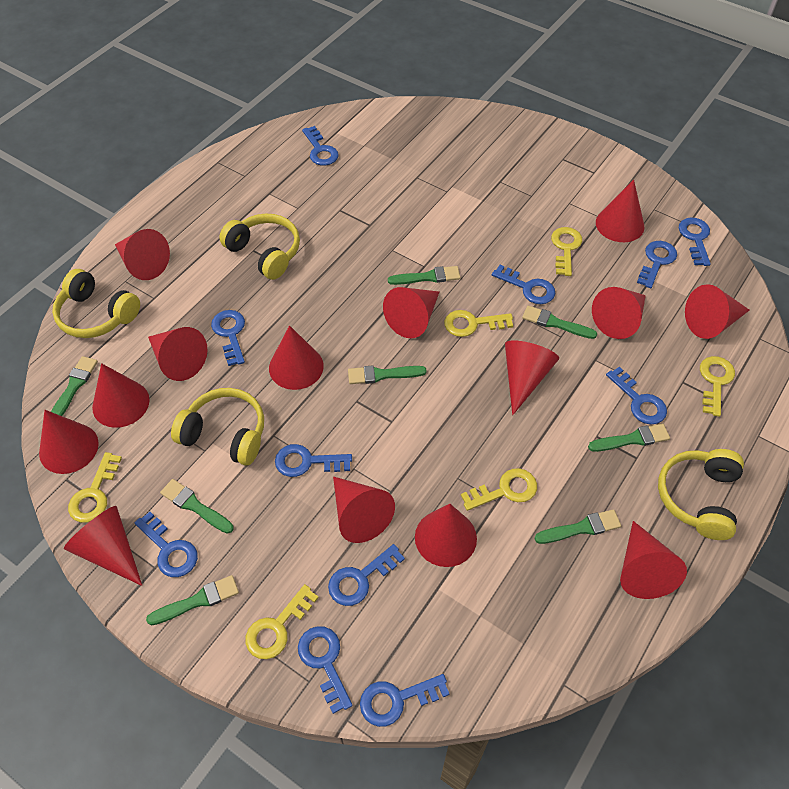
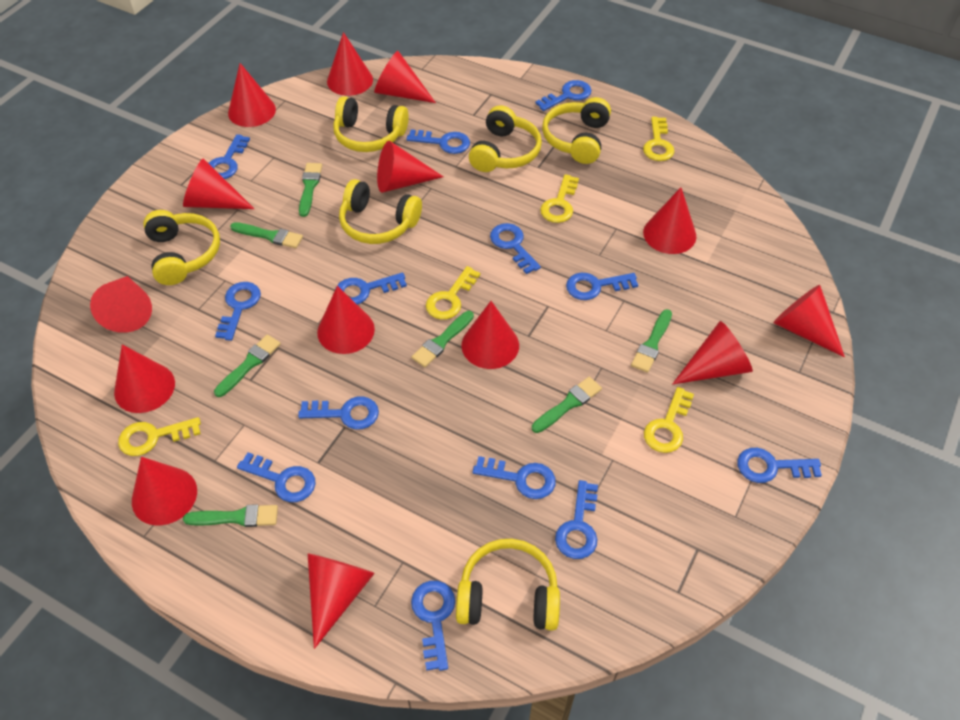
blue key: [135,512,198,577] [211,310,245,366] [275,444,352,477] [298,626,353,714] [302,126,339,166] [328,544,405,606] [360,674,449,727] [492,265,555,304] [606,367,667,424] [637,241,677,288] [679,217,711,266] = 11 -> [209,134,250,179] [215,282,261,341] [237,452,316,502] [298,396,379,430] [336,272,407,305] [406,129,470,154] [411,581,455,671] [473,456,556,499] [490,223,541,274] [536,80,592,111] [555,480,598,559] [566,273,638,300] [737,448,822,483] = 13
green brush: [51,356,98,416] [146,575,239,625] [160,479,234,534] [348,366,427,384] [388,266,460,285] [522,306,597,339] [534,509,621,544] [588,424,670,452] = 8 -> [183,504,278,527] [214,334,281,397] [230,222,303,248] [299,163,322,217] [412,311,474,367] [532,377,602,433] [631,309,672,373] = 7
yellow headphones: [52,269,140,338] [171,388,264,466] [219,213,300,280] [658,449,744,540] = 4 -> [143,210,220,285] [333,96,409,152] [339,179,422,244] [456,539,560,631] [469,105,542,172] [542,97,611,164] = 6
yellow key: [68,452,122,522] [245,584,319,659] [444,310,513,337] [461,468,537,511] [551,227,582,276] [700,356,735,417] = 6 -> [118,417,201,456] [426,266,480,320] [540,174,579,223] [643,117,674,161] [644,387,694,453] = 5

